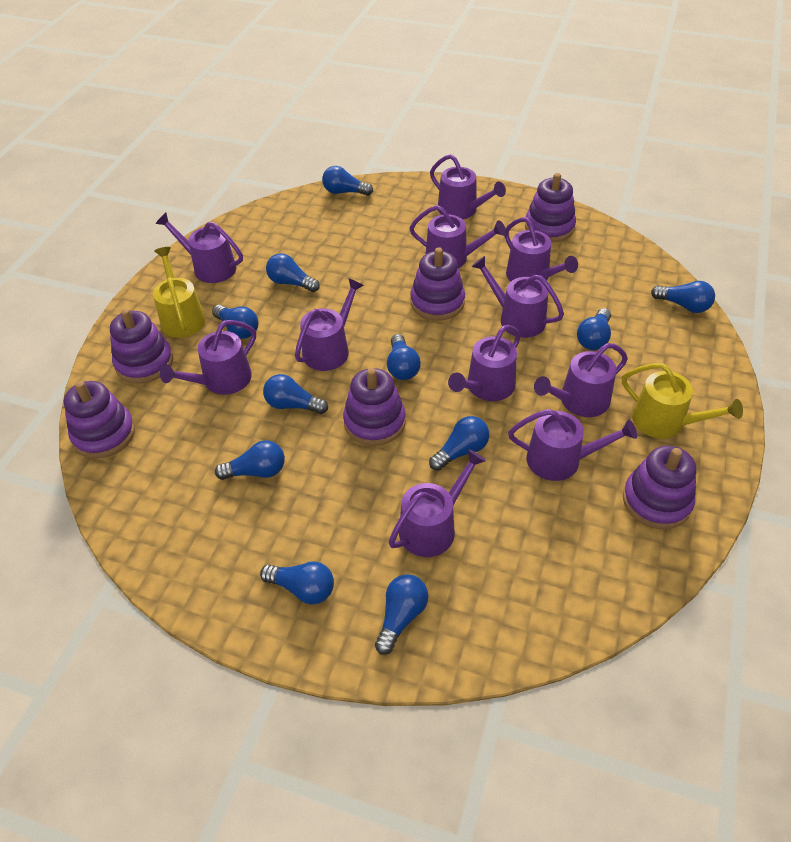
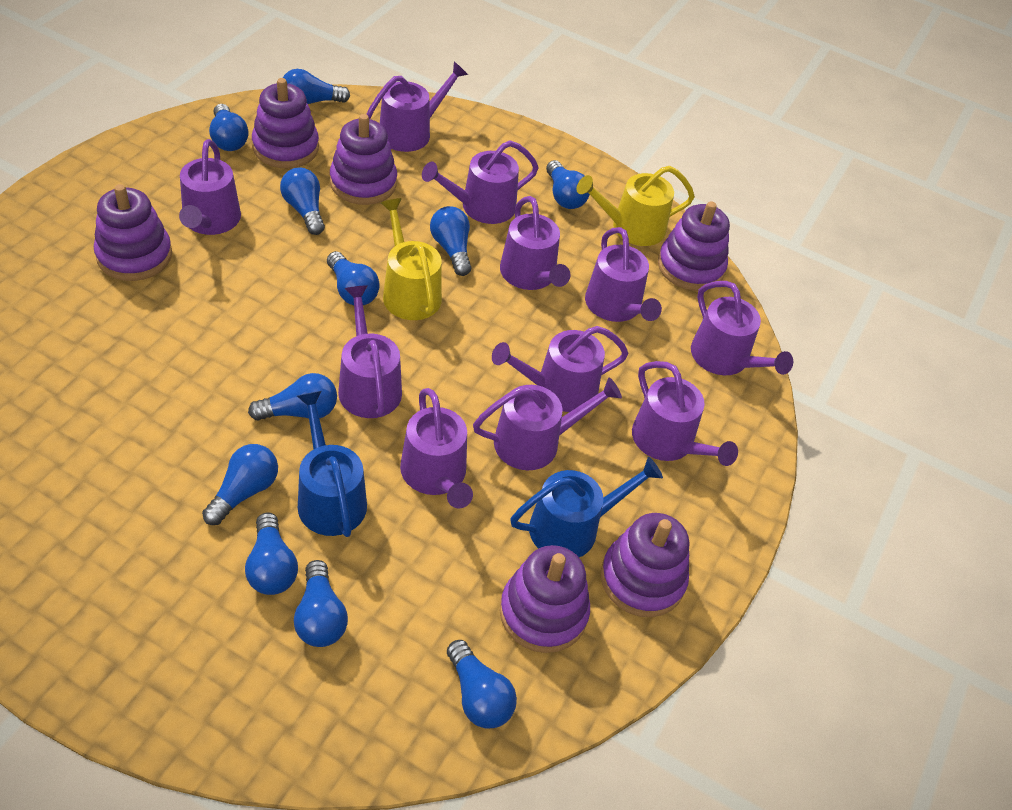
blue watering can: none = 0 -> [297,391,367,537] [510,457,663,557] = 2

